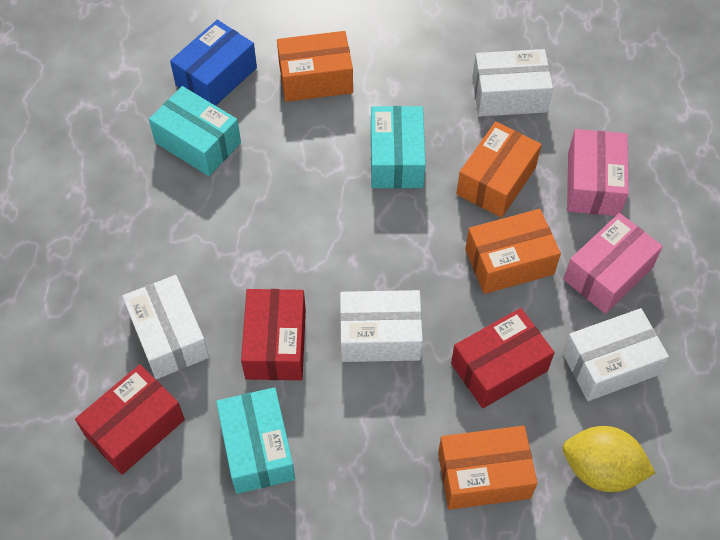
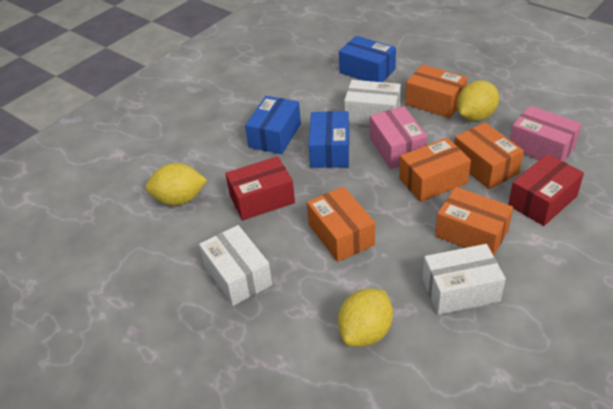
blue box: [170,20,257,106] = 1 -> [245,96,301,154] [309,111,349,168] [339,36,396,82] = 3
orange box: [277,31,353,102] [438,426,538,510] [457,122,542,218] [465,209,561,294] = 4 -> [307,186,375,262] [399,138,471,202] [405,65,467,118] [435,187,513,256] [454,122,524,189] = 5
red box: [75,364,185,475] [241,289,306,380] [451,308,555,408] = 3 -> [225,156,295,220] [508,154,584,226] = 2
turquoise box: [149,86,241,176] [216,387,295,494] [371,106,426,189] = 3 -> none = 0
white box: [122,275,209,379] [340,290,423,362] [472,49,553,117] [562,308,669,401] = 4 -> [199,225,272,306] [344,80,401,125] [423,244,506,315] = 3
yellow lemon: [563,426,655,492] = 1 -> [146,163,207,206] [338,288,393,347] [457,81,499,121] = 3

